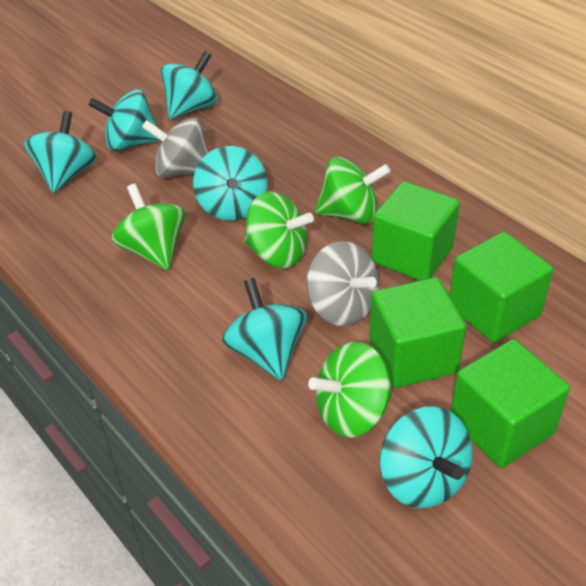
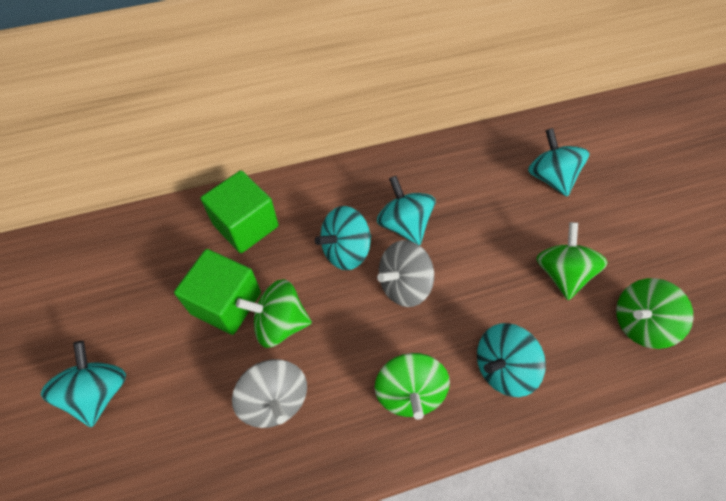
green cube: [369,277,466,388] [371,181,460,281] [449,232,553,343] [450,339,570,468] = 4 -> [174,249,261,335] [200,170,278,253] = 2
turquoise spinning top: [25,111,96,193] [88,89,161,151] [161,51,218,119] [193,146,267,221] [222,278,307,381] [380,406,473,508] = 6 -> [41,341,126,427] [315,206,371,270] [377,176,435,246] [477,323,546,397] [528,128,589,197] = 5

